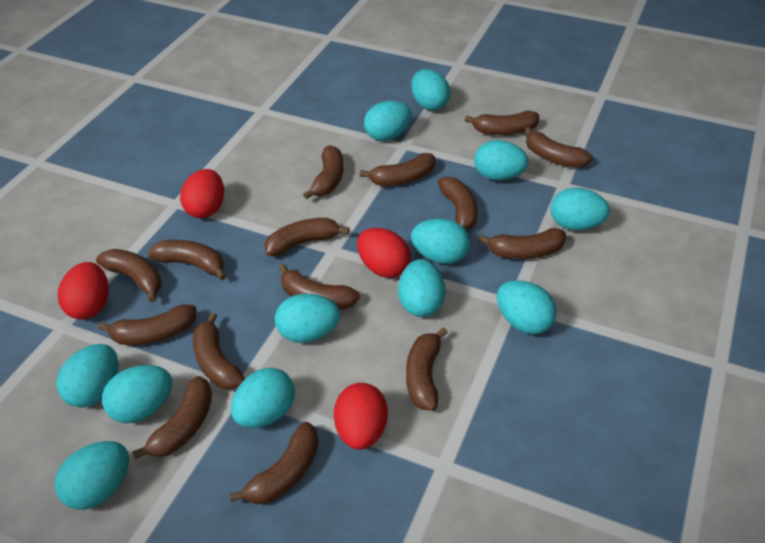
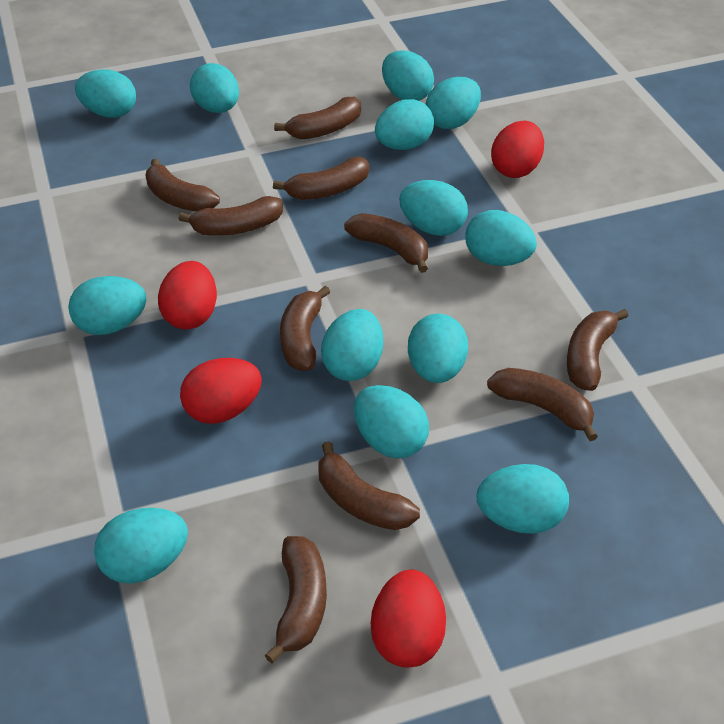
brown banana: [96,249,162,302] [98,304,196,345] [132,376,212,459] [148,240,226,280] [193,313,245,390] [230,422,319,504] [265,218,349,256] [279,264,360,310] [303,145,343,199] [360,153,436,186] [406,327,448,411] [438,176,477,230] [465,111,539,135] [478,228,566,259] [525,127,593,168] = 15 -> [146,159,220,211] [178,196,283,236] [264,536,327,663] [273,157,369,200] [274,97,361,139] [280,286,330,371] [318,441,420,530] [344,213,428,273] [487,368,598,441] [567,309,628,391] = 10
turquoise egg: [54,441,129,510] [56,344,118,408] [102,365,172,423] [231,368,295,428] [275,294,340,343] [364,101,412,141] [398,259,446,317] [411,69,450,111] [411,219,470,264] [474,140,528,181] [497,280,557,334] [551,188,610,231] = 12 -> [68,276,147,335] [75,69,136,118] [94,508,188,584] [190,63,239,113] [321,309,383,381] [354,385,429,458] [375,99,434,150] [382,50,434,101] [399,180,468,236] [408,313,468,383] [426,77,481,129] [466,210,537,266] [476,464,569,534] = 13

